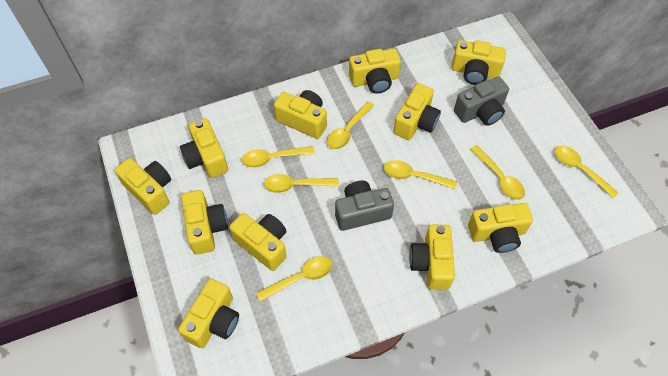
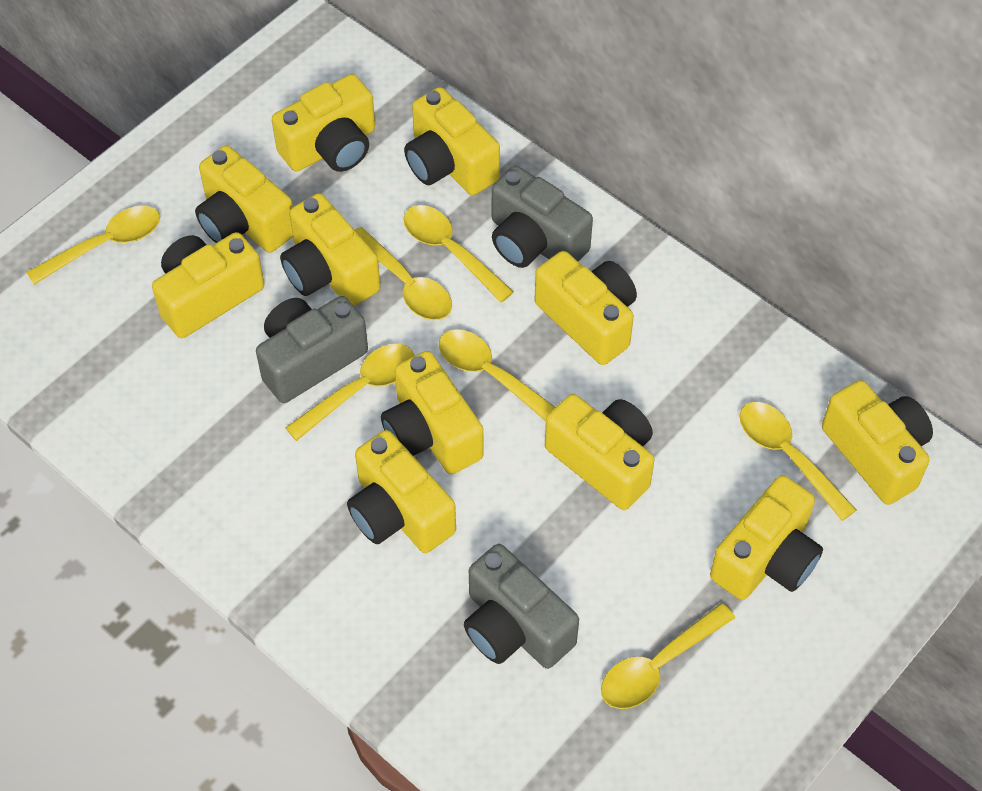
grey camera: [335,181,394,231] [454,77,509,126] = 2 -> [256,296,368,403] [464,544,579,669] [492,166,593,268] = 3

